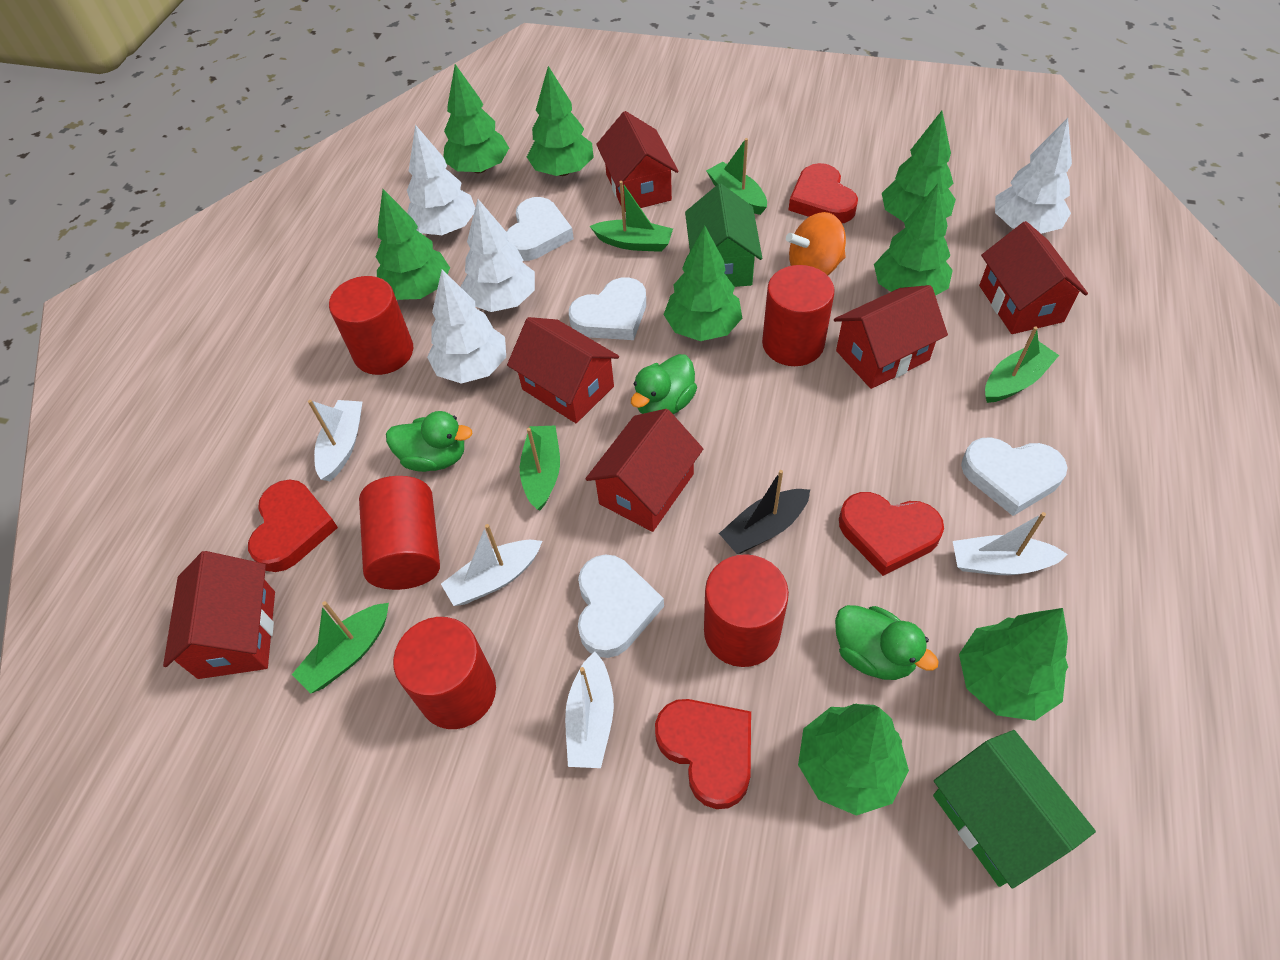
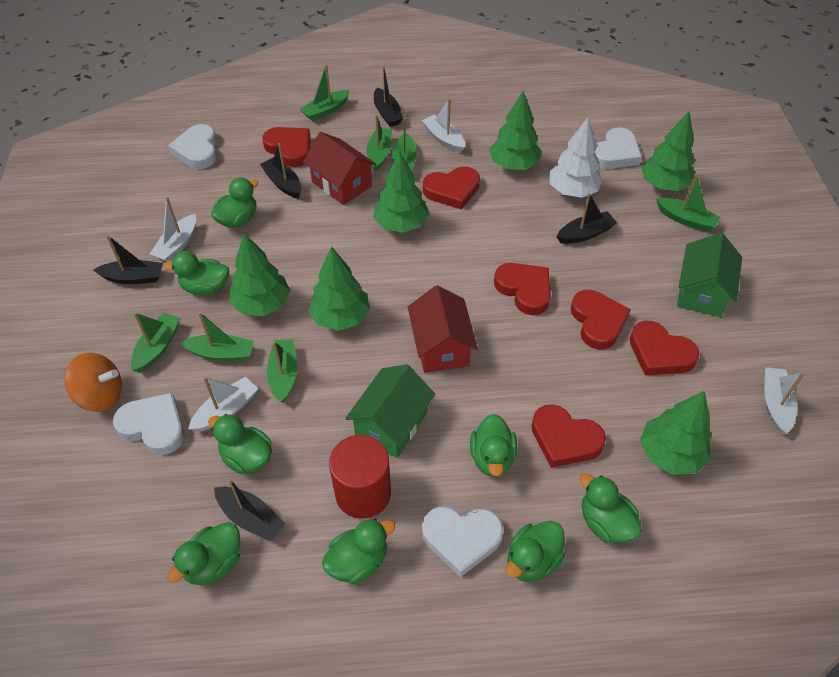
black boat: [719,470,810,554] = 1 -> [94,235,163,284] [214,478,285,541] [260,143,301,199] [374,66,403,127] [557,193,617,244] = 5
green boat: [292,601,389,694] [520,426,560,510] [590,181,673,252] [706,138,767,215] [985,326,1059,403] = 5 -> [131,312,180,373] [180,312,254,361] [267,339,297,403] [300,64,350,121] [367,114,392,172] [392,114,417,172] [656,174,720,232] = 7
green duck: [386,411,473,472] [631,354,697,414] [835,605,939,680] = 3 -> [163,251,229,296] [167,522,240,585] [208,414,272,474] [211,178,259,228] [322,519,395,584] [470,414,517,477] [505,521,565,582] [580,474,642,543] = 8
green tree: [376,189,450,300] [443,64,509,173] [527,66,594,176] [663,226,742,341] [798,704,909,815] [874,184,953,296] [882,111,956,222] [959,608,1068,721] = 8 -> [229,233,290,316] [308,246,370,331] [373,151,429,233] [489,91,542,170] [640,391,711,475] [641,111,696,191] = 6
red cylinder: [329,276,413,375] [359,476,440,590] [393,617,496,729] [704,554,789,667] [762,265,834,366] = 5 -> [329,435,391,519] = 1
red heart: [248,480,338,572] [655,699,751,809] [789,163,858,223] [839,492,944,576] = 4 -> [262,127,310,167] [423,167,480,210] [494,263,551,315] [531,404,606,468] [571,290,631,349] [630,321,700,375] = 6
red house: [163,551,275,679] [507,317,619,423] [585,409,703,532] [596,111,679,212] [834,285,948,389] [979,221,1088,334] = 6 -> [303,132,376,205] [408,285,478,373] = 2
white tree: [407,125,475,235] [427,270,506,384] [461,199,535,312] [995,118,1072,234] = 4 -> [549,117,603,198] = 1

